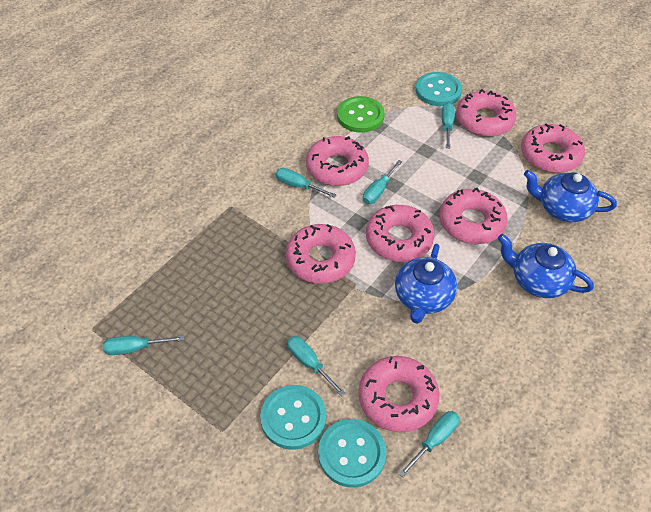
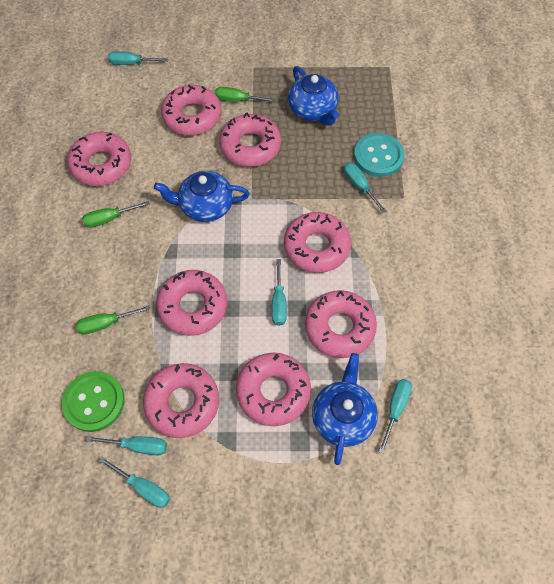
green screwdriver: none = 0 -> [76,305,150,335] [82,201,150,228] [215,87,276,102] = 3
pink donut: [286,224,356,284] [306,136,369,186] [358,356,439,433] [366,205,435,262] [439,188,508,244] [456,89,517,137] [521,123,585,173] = 7 -> [67,132,131,186] [143,363,219,438] [156,270,227,336] [161,84,222,136] [219,113,281,167] [236,353,311,426] [284,212,351,273] [305,290,377,358] = 8
turquoise button: [260,385,326,450] [318,419,386,488] [416,72,462,106] = 3 -> [354,133,405,177] = 1

